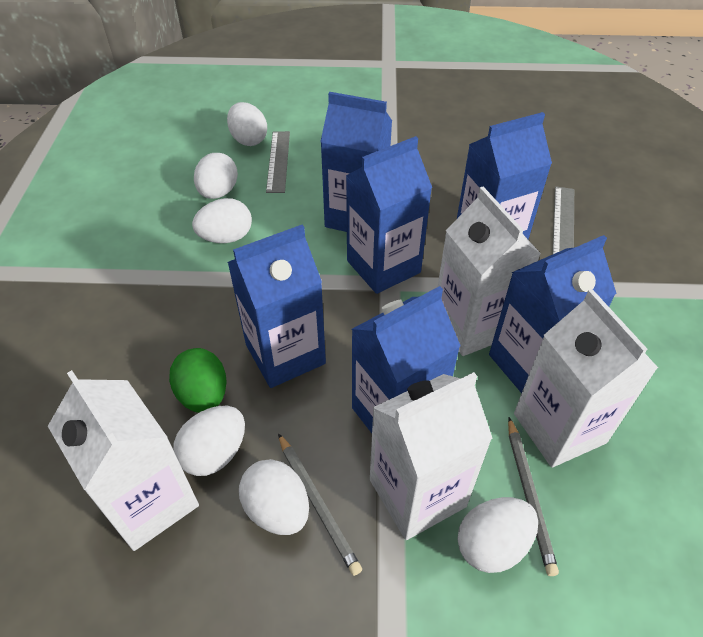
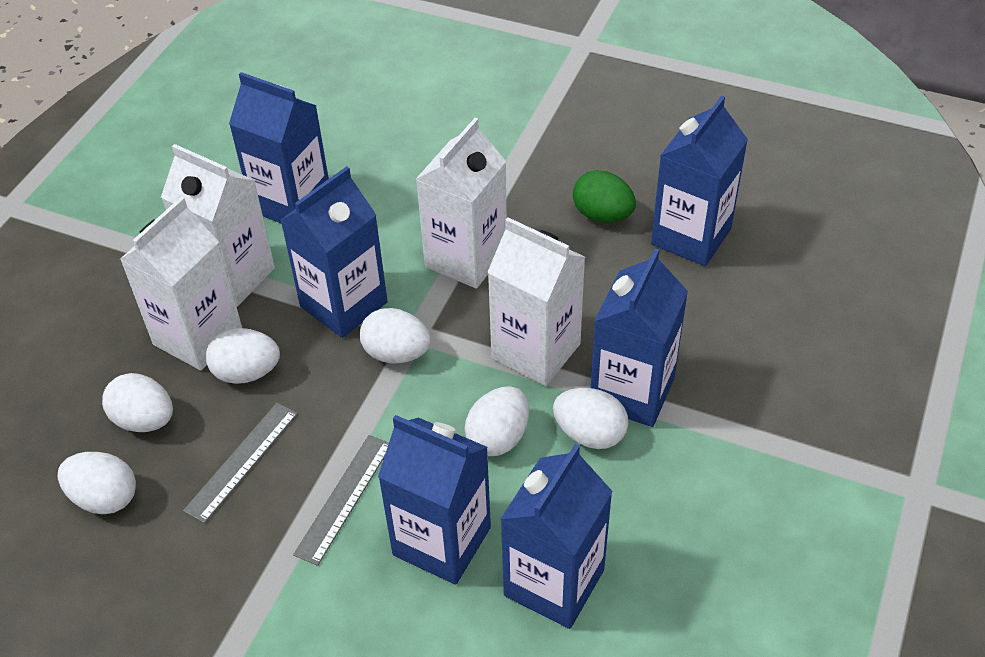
grey pencil: [278,433,362,576] [508,417,559,576] = 2 -> none = 0

